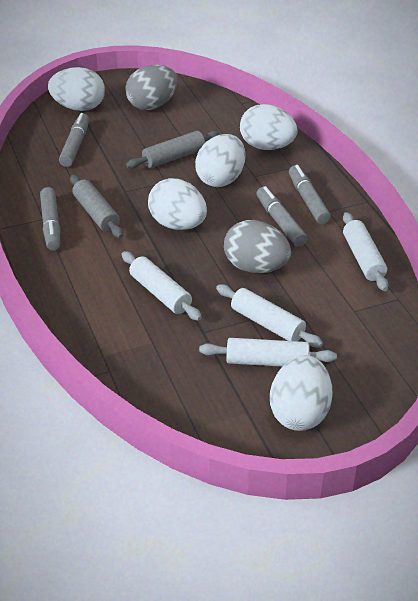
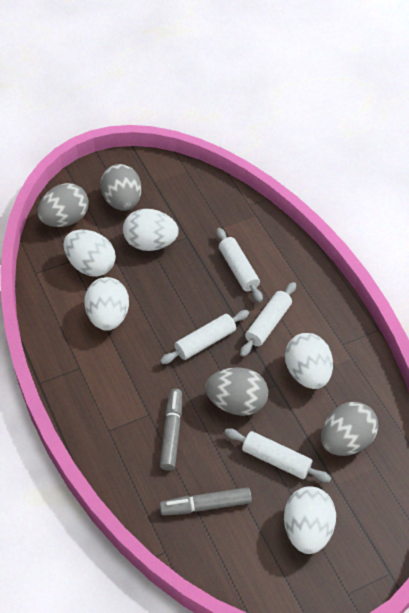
grey egg: [125,65,178,110] [224,220,291,273] = 2 -> [37,183,89,227] [100,164,142,211] [205,368,268,416] [321,402,378,456] = 4
grey marker: [40,187,60,251] [59,113,89,167] [256,186,308,247] [289,165,331,224] = 4 -> [160,389,182,471] [160,487,252,516] = 2
grey rolling pin: [70,175,123,238] [126,131,220,169] = 2 -> none = 0

